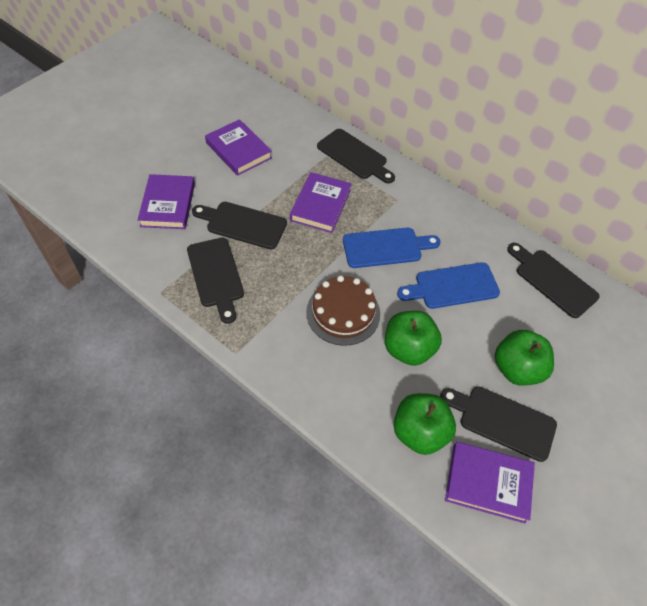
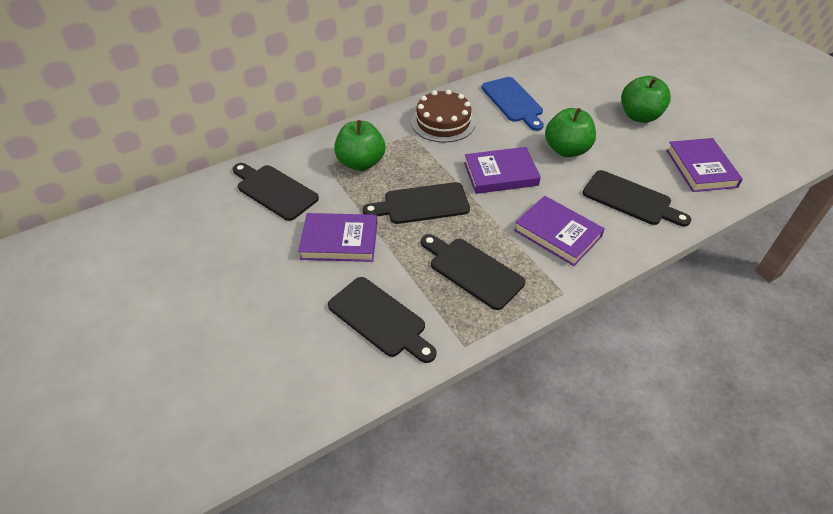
blue cutting board: [343,228,441,268] [397,262,500,309] = 2 -> [482,77,544,131] = 1

